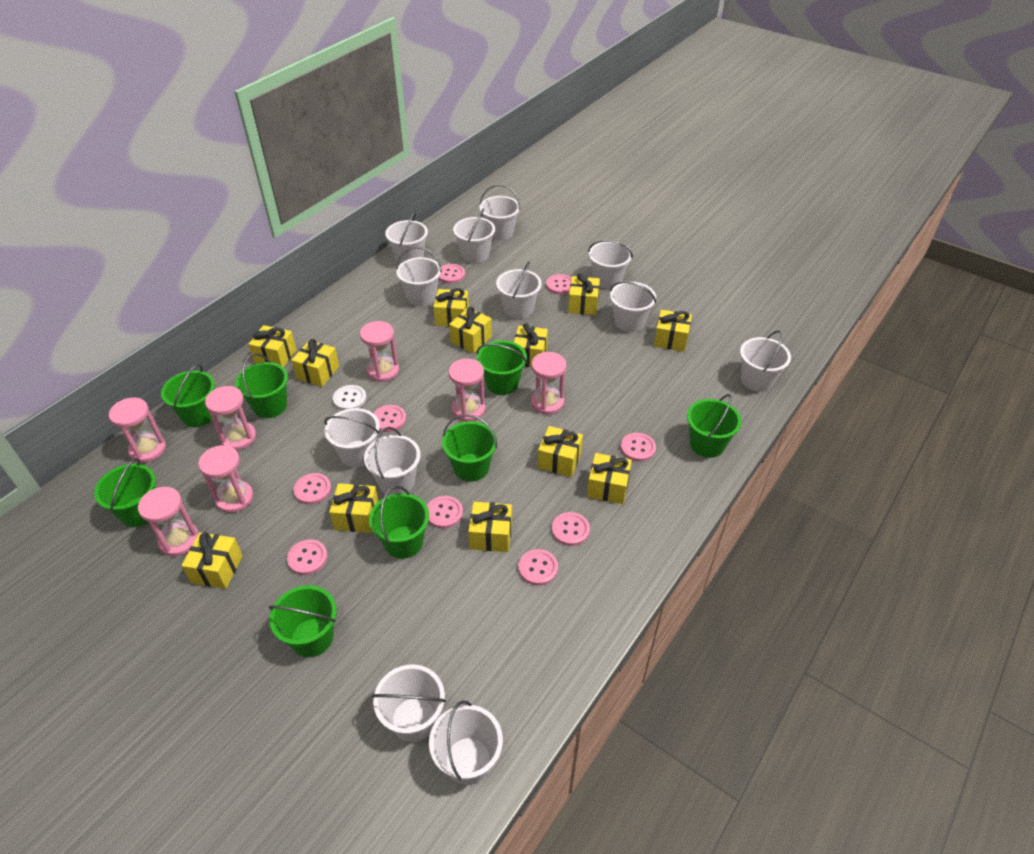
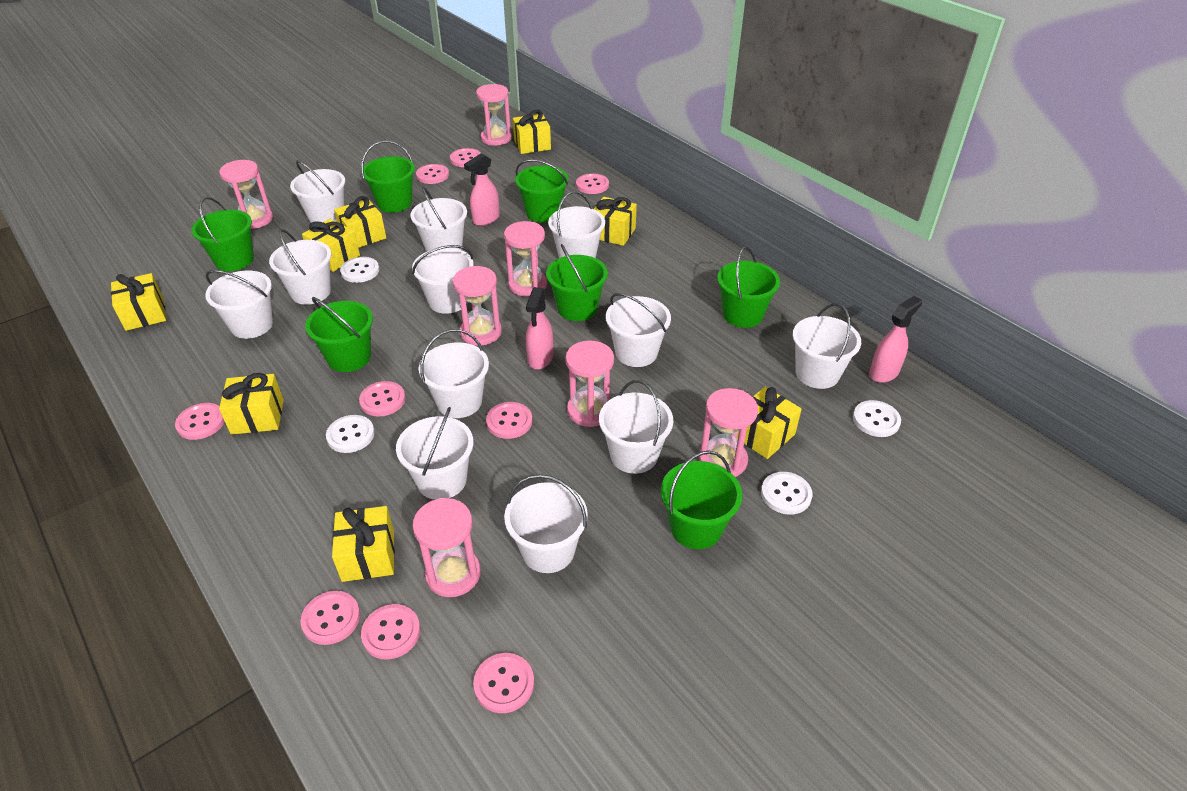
green bucket: [94,458,156,527] [161,364,215,427] [235,353,288,418] [269,585,337,657] [369,486,429,559] [442,414,497,482] [477,340,527,395] [687,394,742,458] = 8 -> [191,197,254,271] [305,297,373,372] [361,140,415,213] [515,159,568,223] [546,244,608,321] [661,451,742,549] [717,246,780,328] = 7
pink spray bottle: none = 0 -> [464,154,500,226] [526,287,553,370] [869,296,922,383] = 3
white button: [333,385,366,411] = 1 -> [326,415,375,453] [340,257,379,283] [761,472,812,515] [853,400,901,437] = 4
yellow gift: [181,532,243,589] [248,325,297,367] [291,339,339,387] [329,483,379,533] [433,288,469,327] [449,307,492,354] [468,502,512,552] [514,323,548,367] [538,426,583,477] [568,273,600,315] [587,453,632,504] [654,310,692,352] = 12 -> [111,273,166,331] [219,373,284,435] [302,219,360,272] [332,506,395,582] [334,196,386,248] [513,110,551,154] [594,197,637,246] [737,387,802,459] = 8

